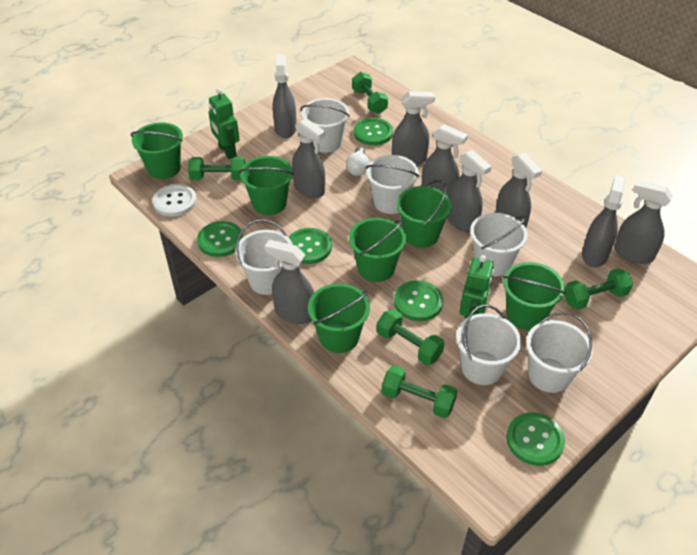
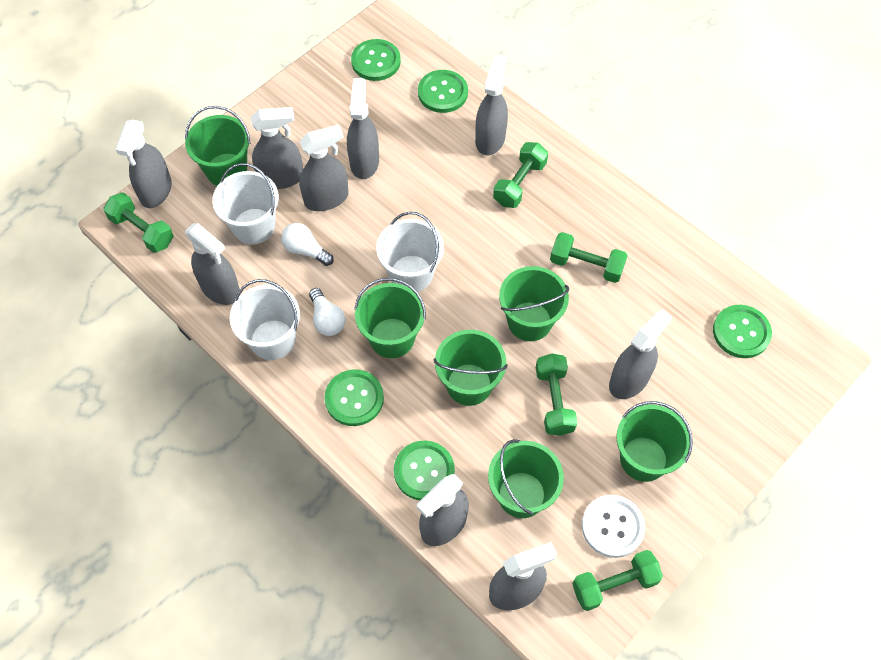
green robot: [208,88,240,159] [460,255,494,319] = 2 -> none = 0
white bucket: [235,219,293,295] [301,98,350,153] [366,155,419,214] [456,305,521,385] [470,213,528,277] [526,312,593,393] = 6 -> [212,163,279,245] [229,279,300,360] [376,212,444,292] = 3
white light bulb: [346,147,370,176] = 1 -> [281,223,334,266] [309,288,345,336] = 2

